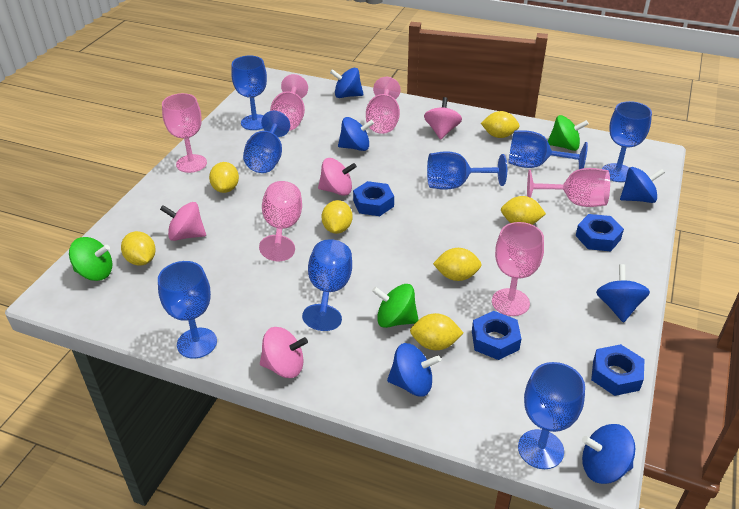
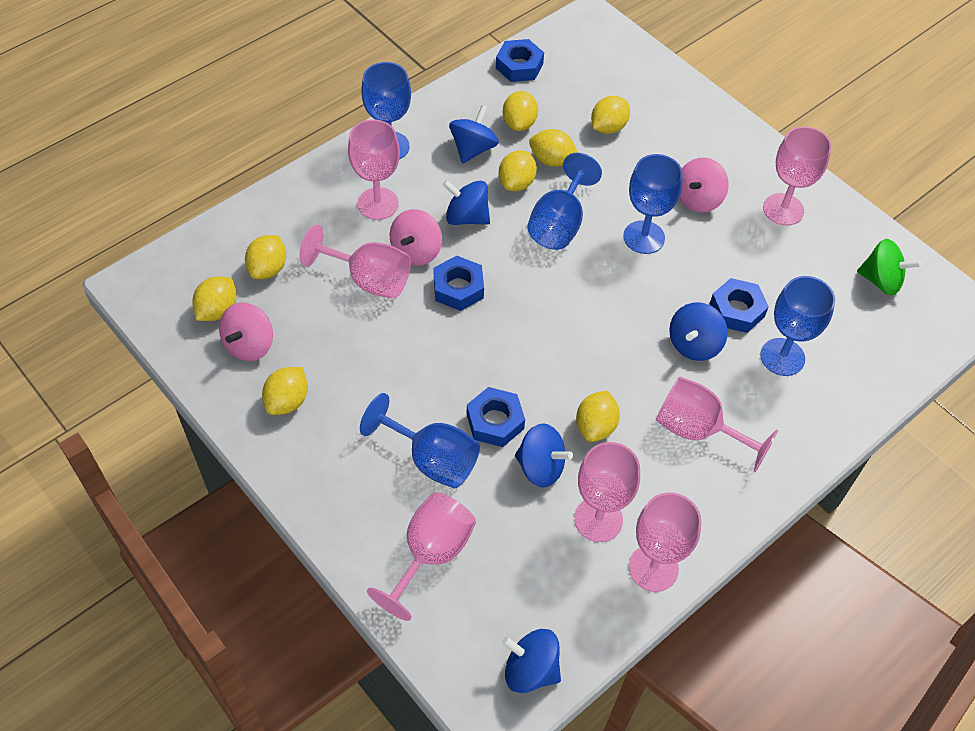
blue goblet: [158,261,217,359] [231,56,267,130] [243,111,290,173] [302,239,352,331] [427,151,507,190] [508,131,588,169] [518,362,585,469] [602,101,652,182] = 8 -> [360,393,480,489] [361,62,411,159] [527,153,602,250] [623,154,683,254] [760,276,835,376] = 5
blue spinning top: [330,68,364,98] [338,117,374,151] [387,343,441,396] [582,424,635,484] [596,264,650,323] [620,167,665,203] = 6 -> [443,180,490,225] [449,105,499,163] [502,629,561,693] [515,423,573,487] [669,302,728,361] = 5
green spinning top: [69,237,112,281] [372,284,419,328] [548,115,589,151] = 3 -> [857,239,921,295] = 1
pink goblet: [162,93,207,173] [259,181,302,261] [270,74,308,131] [366,77,401,134] [492,222,544,316] [527,168,610,207] = 6 -> [300,225,411,299] [348,119,400,220] [367,492,476,621] [574,442,640,542] [629,492,701,592] [656,377,778,472] [763,126,832,226] = 7
pink spinning top: [160,202,206,241] [260,327,308,378] [318,158,357,196] [424,97,462,140] = 4 -> [219,303,273,361] [390,209,442,266] [679,158,729,212] = 3
yellow lemon: [121,231,156,266] [209,162,239,193] [321,200,353,234] [410,313,463,350] [433,248,482,281] [481,111,520,138] [501,196,546,225] = 7 -> [192,276,237,321] [245,235,286,279] [262,367,308,415] [499,151,537,191] [503,91,538,131] [529,129,578,167] [576,391,620,442] [591,96,630,134] = 8

